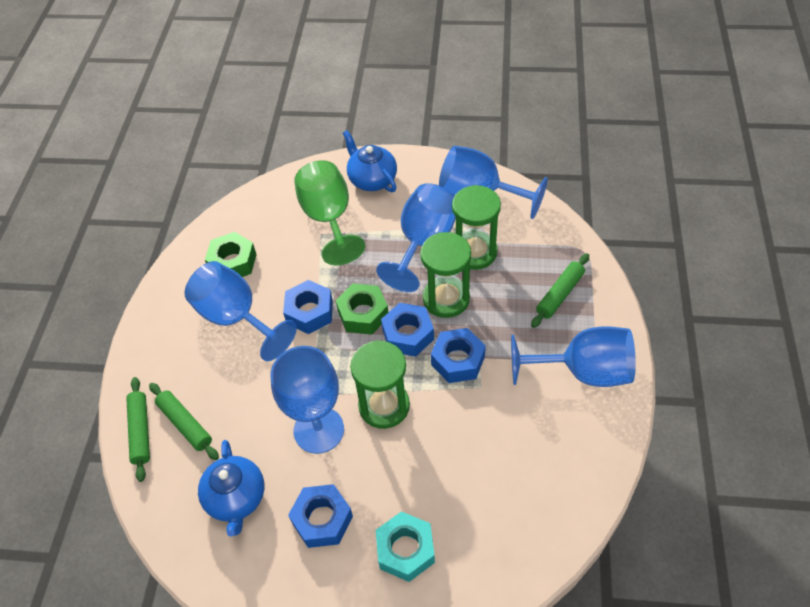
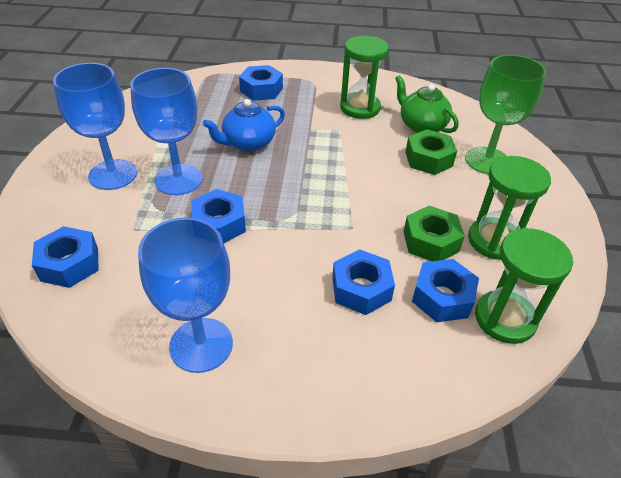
blue goblet: [184,261,297,361] [271,346,344,454] [376,183,456,292] [439,146,548,219] [511,326,636,387] = 5 -> [53,63,137,190] [130,68,203,195] [138,217,233,373] = 3
blue nut: [283,280,333,334] [288,484,353,548] [381,303,434,357] [431,328,486,383] = 4 -> [32,226,99,288] [191,189,246,243] [239,65,283,101] [332,249,395,315] [412,259,479,322] = 5
blue teapot: [198,440,264,537] [343,130,397,192] = 2 -> [203,99,285,151] = 1
green rolling pin: [126,377,150,482] [149,383,219,460] [531,253,589,328] = 3 -> none = 0
green teapot: none = 0 -> [395,75,459,133] = 1
turquoise nut: [376,511,435,582] = 1 -> none = 0

